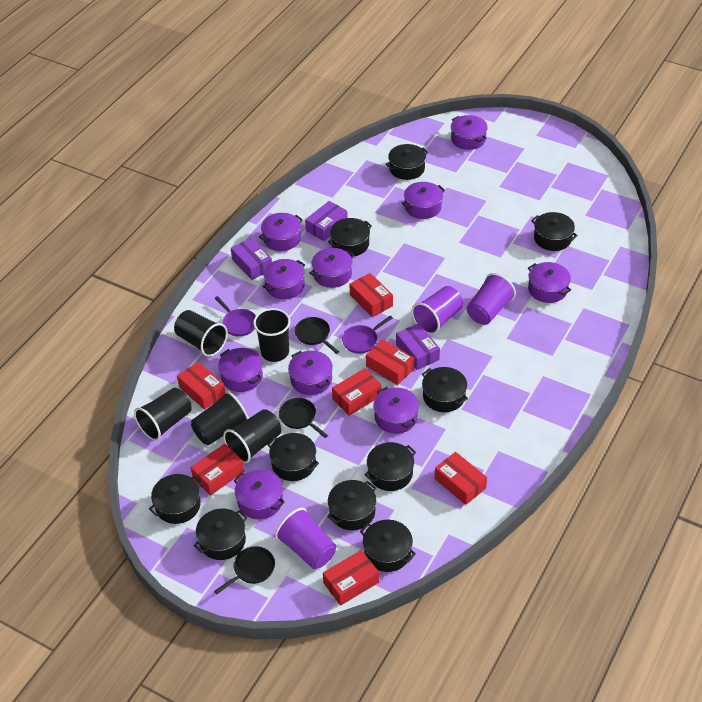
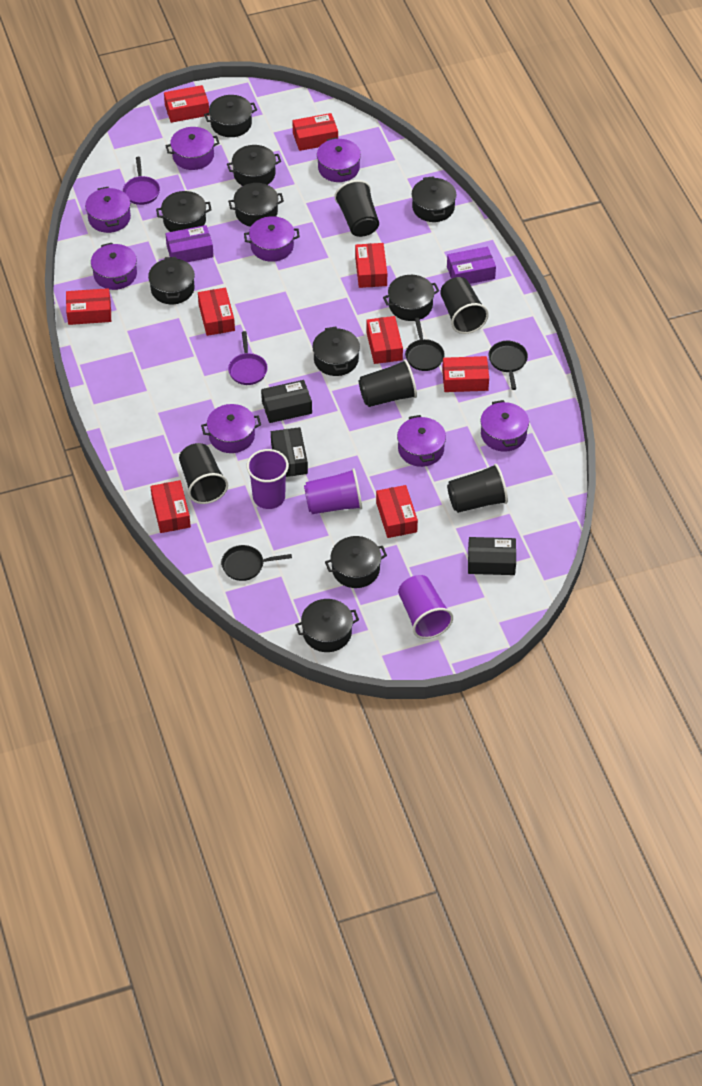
black box: none = 0 -> [261,380,312,423] [271,427,308,477] [468,537,516,575] = 3
purple box: [231,238,272,280] [305,201,348,241] [396,323,440,370] = 3 -> [165,225,214,262] [447,247,496,284] = 2
purple pot: [218,348,263,392] [234,470,285,519] [259,213,303,251] [263,259,305,299] [288,351,333,395] [310,248,354,288] [373,387,419,434] [402,182,445,219] [451,115,488,150] [528,262,571,303] = 10 -> [85,187,131,233] [91,243,137,290] [165,127,220,170] [201,404,261,453] [244,216,300,262] [317,137,361,182] [397,415,446,467] [480,400,529,452] = 8
red box: [177,362,225,410] [191,444,244,496] [323,550,379,606] [332,368,382,416] [349,273,393,317] [366,339,414,385] [435,452,487,505] = 7 -> [66,288,111,325] [150,480,191,533] [164,85,209,123] [198,288,235,336] [292,113,338,151] [355,243,387,288] [366,316,403,364] [376,485,418,538] [442,356,489,392] = 9

